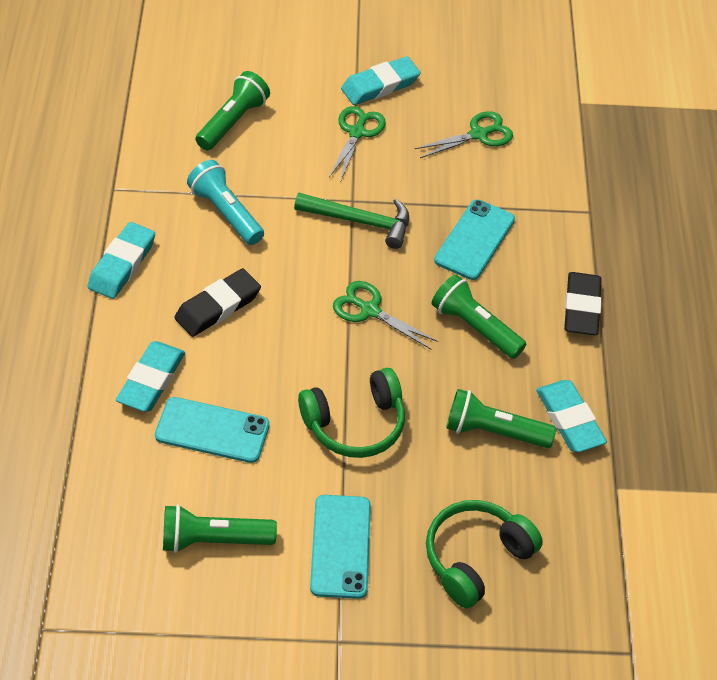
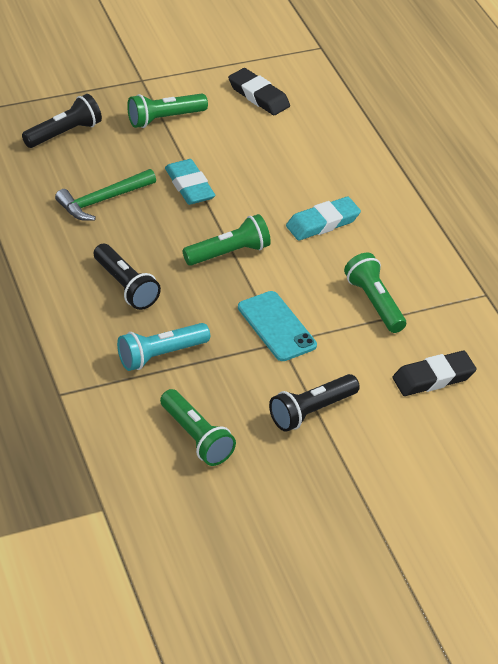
black flashlight: none = 0 -> [22,94,102,148] [94,244,161,310] [269,374,360,432] = 3
green headphones: [298,368,405,458] [426,500,543,608] = 2 -> none = 0
green scissors: [329,106,386,180] [333,281,438,349] [415,111,513,158] = 3 -> none = 0
turquoise eraser: [88,222,155,299] [116,341,185,412] [341,56,420,105] [536,380,607,452] = 4 -> [165,159,215,205] [286,196,361,240] = 2
turquoise phone: [155,397,270,463] [310,495,371,599] [434,199,515,280] = 3 -> [238,291,317,361] = 1

